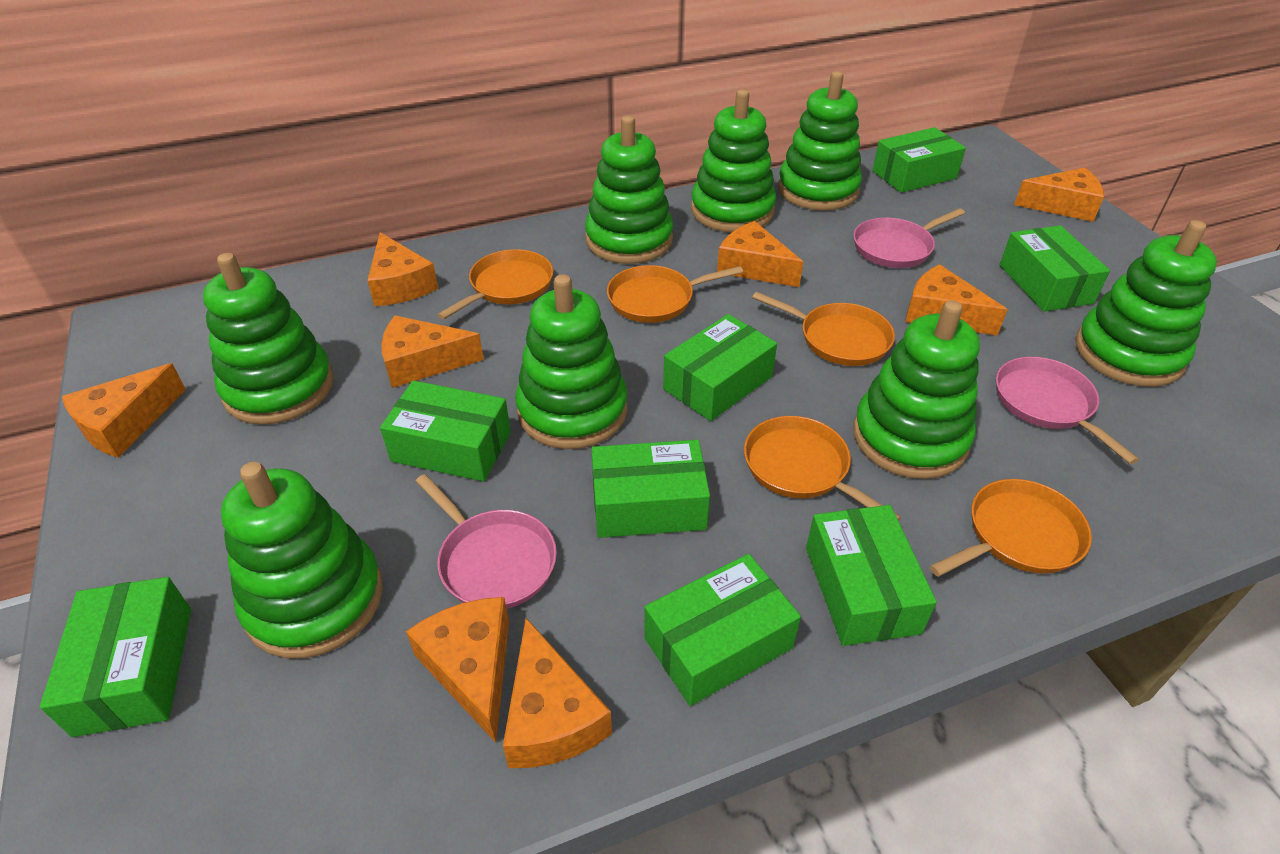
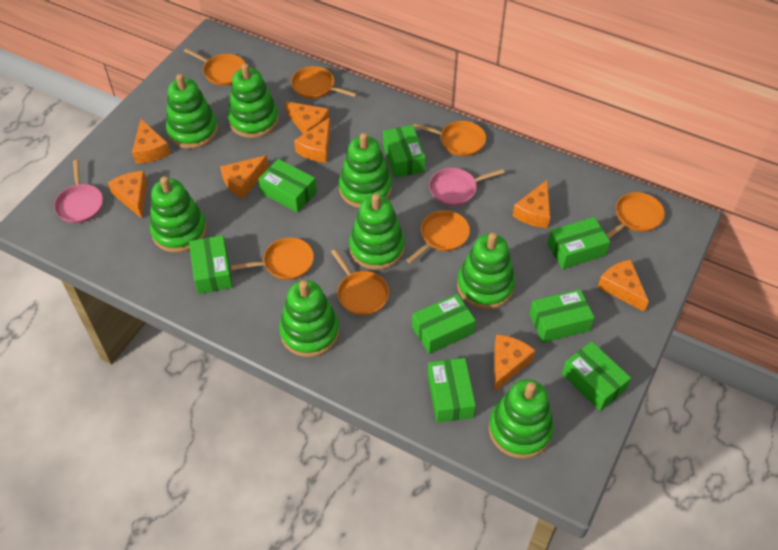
orange pan: [437,249,553,320] [607,265,743,323] [744,416,901,521] [752,291,895,366] [930,479,1092,577] = 5 -> [184,48,245,86] [231,238,314,280] [291,66,357,99] [331,249,389,315] [406,210,470,263] [413,121,486,156] [606,192,665,239] = 7
pink pan: [415,474,557,609] [853,208,965,268] [996,357,1139,464] = 3 -> [54,160,103,223] [429,168,504,206] = 2

